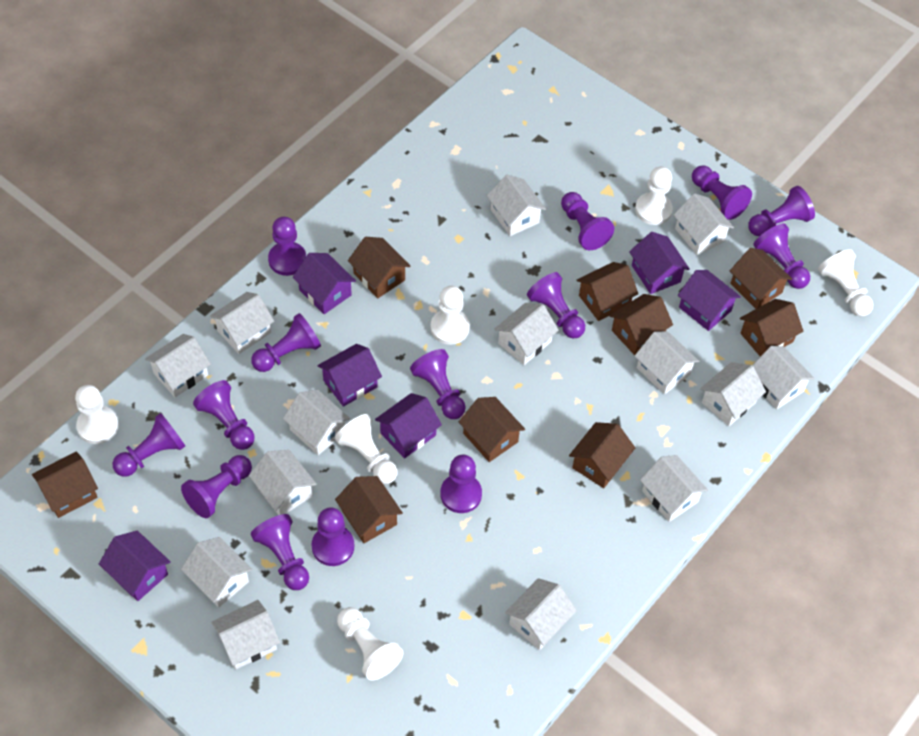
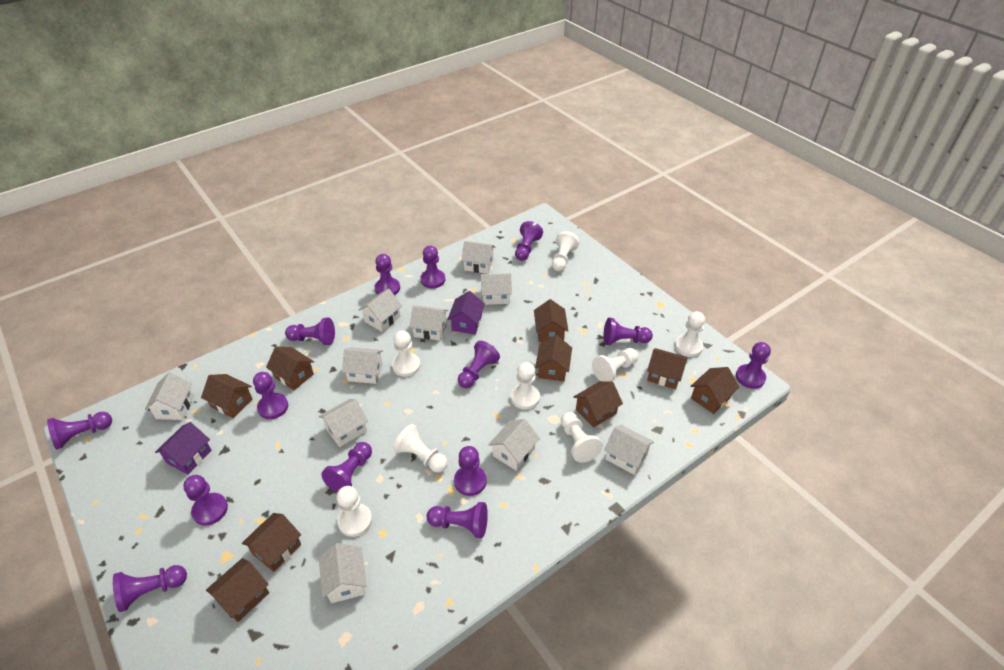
purple house: [99,531,171,601] [293,253,356,314] [317,344,382,407] [375,393,442,459] [629,232,690,294] [678,270,741,331] = 6 -> [155,422,212,475] [447,291,485,334] = 2
white house: [145,334,211,397] [181,537,253,608] [210,292,274,354] [211,600,280,669] [249,450,317,515] [283,390,350,455] [487,175,546,236] [494,303,559,365] [505,578,577,650] [635,331,699,394] [640,455,708,522] [673,194,734,255] [700,362,766,426] [752,346,815,409] = 14 -> [145,373,194,420] [319,399,368,447] [319,543,367,603] [342,347,383,384] [359,289,402,332] [410,306,448,341] [461,241,495,274] [481,273,512,305] [488,419,540,471] [604,425,654,475] = 10
white pawn: [75,385,119,444] [335,414,397,484] [337,607,403,680] [430,286,470,345] [635,166,673,225] [818,249,873,316] = 6 -> [337,486,372,537] [392,330,421,377] [393,424,448,473] [511,362,540,410] [552,231,580,271] [561,412,603,463] [592,348,638,382] [675,311,705,357] = 8

